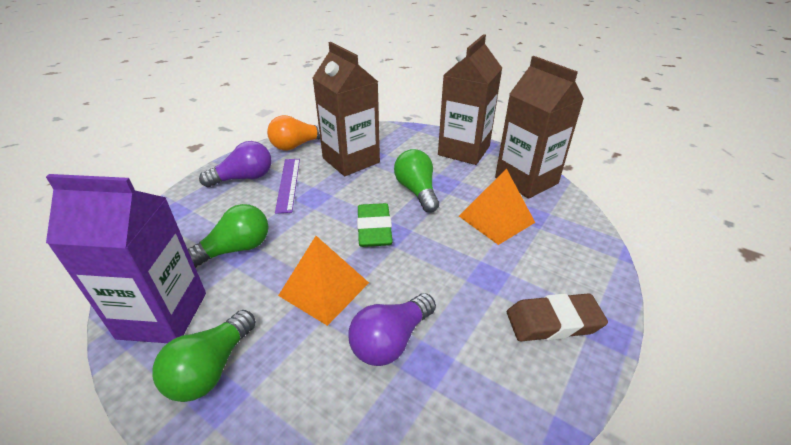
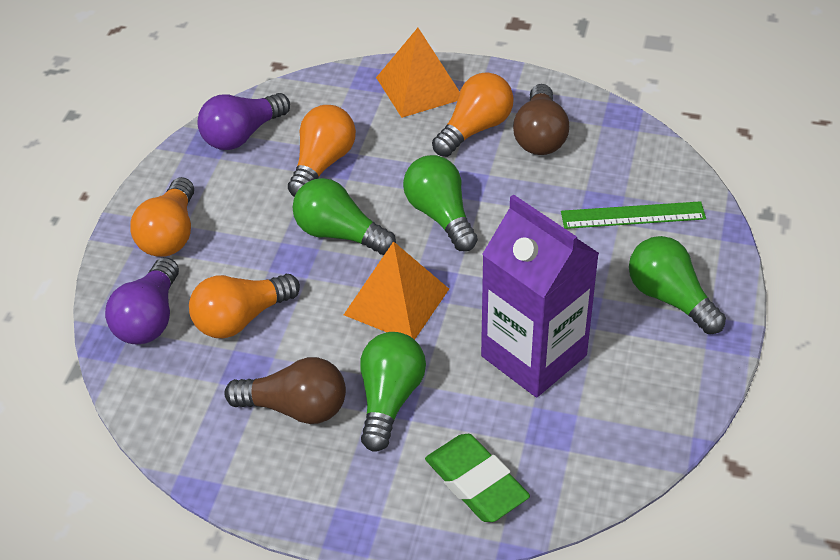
brown carton: [313,42,380,176] [438,34,502,165] [495,56,584,199] = 3 -> none = 0
brown eraser: [507,293,608,341] = 1 -> none = 0
brown light bulb: none = 0 -> [225,357,346,424] [513,84,569,155] = 2
green light bulb: [152,310,256,402] [188,204,269,268] [394,149,439,213] = 3 -> [293,178,396,255] [360,332,426,452] [403,155,478,251] [629,236,726,334] = 4
green ruler: none = 0 -> [561,201,706,229] = 1
orange light bulb: [267,115,320,150] = 1 -> [130,177,194,257] [189,274,300,338] [288,105,356,197] [432,72,514,157] = 4
purple ruler: [275,159,300,214] = 1 -> none = 0

